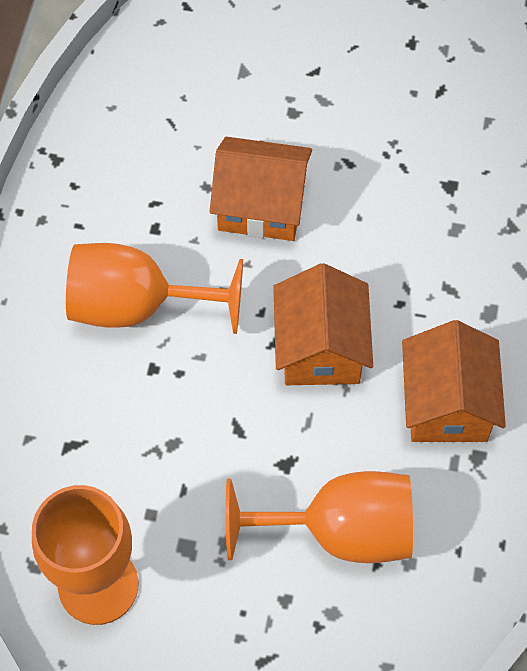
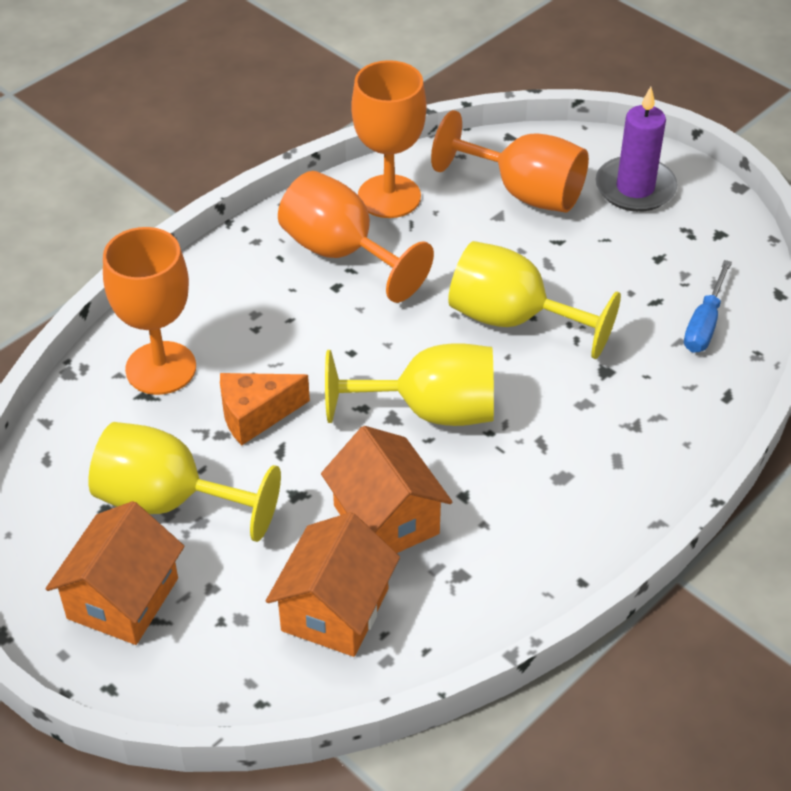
blue screwdriver: none = 0 -> [684,260,732,353] = 1
orange cheese: none = 0 -> [220,373,310,445] = 1
orange goblet: [32,485,138,625] [66,243,243,334] [226,471,413,563] = 3 -> [103,227,196,395] [278,171,434,303] [351,60,427,218] [431,110,589,213] = 4
purple candle: none = 0 -> [595,86,677,212] = 1
yellow goblet: none = 0 -> [88,422,281,542] [325,343,494,426] [448,241,621,359] = 3

